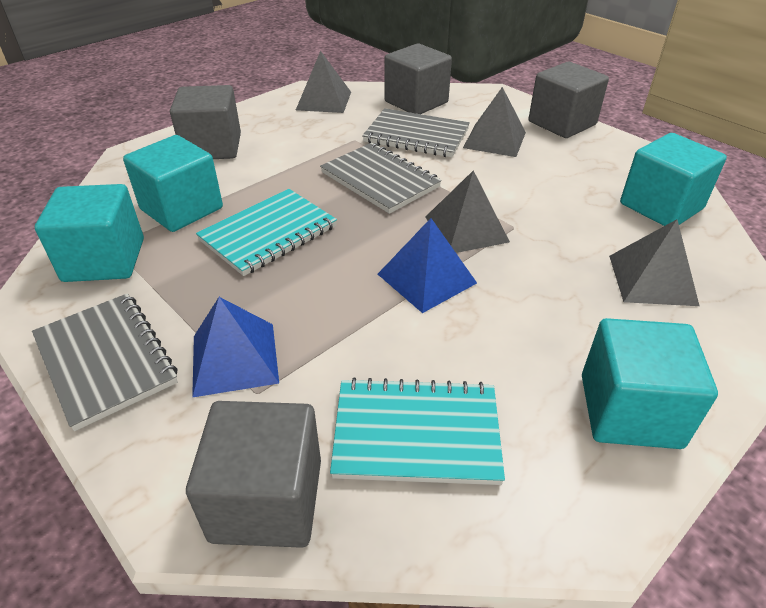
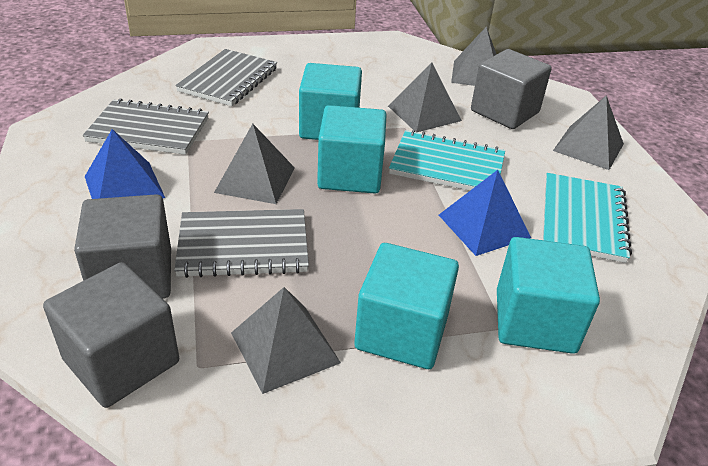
grey cube: [170,85,241,159] [186,401,321,548] [384,44,452,114] [529,62,609,138] = 4 -> [43,262,179,408] [74,194,171,299] [471,49,552,129] = 3
grey pyramid: [296,51,351,113] [425,170,510,253] [463,87,526,157] [609,219,699,306] = 4 -> [214,124,295,204] [231,287,341,394] [388,62,462,132] [451,27,497,86] [553,95,624,170] = 5

